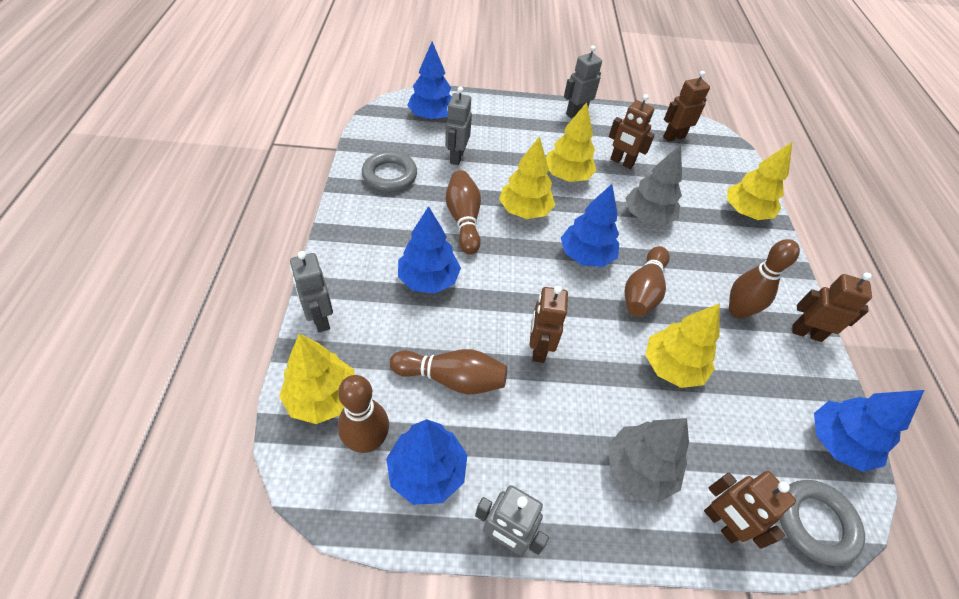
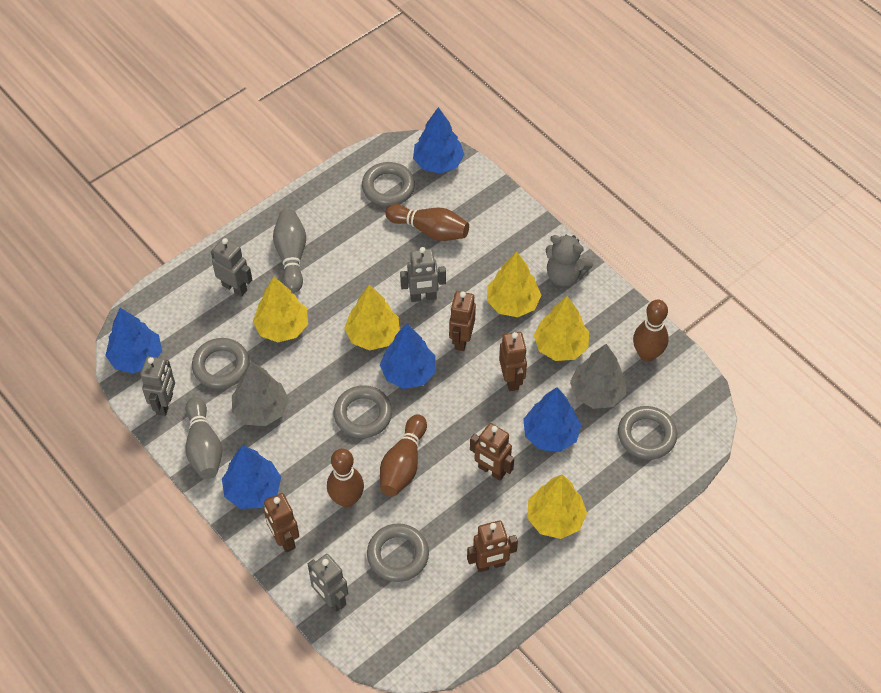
brown bowling pin: [338,375,389,453] [390,349,507,394] [446,170,481,254] [624,246,670,317] [729,239,800,319] = 5 -> [327,449,364,508] [380,414,427,497] [385,204,469,241] [633,299,669,362] = 4
grey bowling pin: none = 0 -> [185,397,222,479] [273,209,306,293] = 2
grey ring: [362,151,417,192] [780,480,865,566] = 2 -> [192,338,250,389] [334,385,392,438] [362,162,415,206] [367,523,429,582] [618,406,677,460] = 5
grey teddy bear: none = 0 -> [546,235,593,286] = 1

